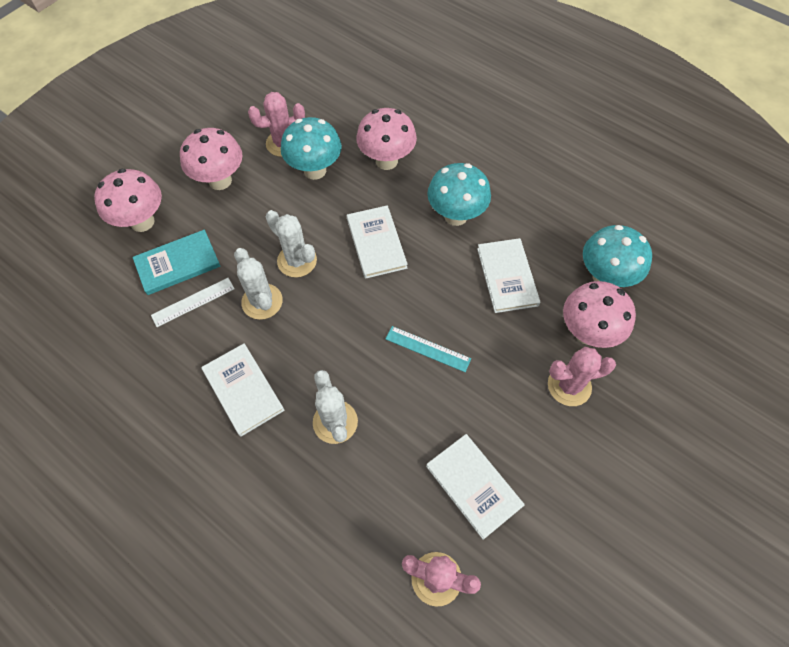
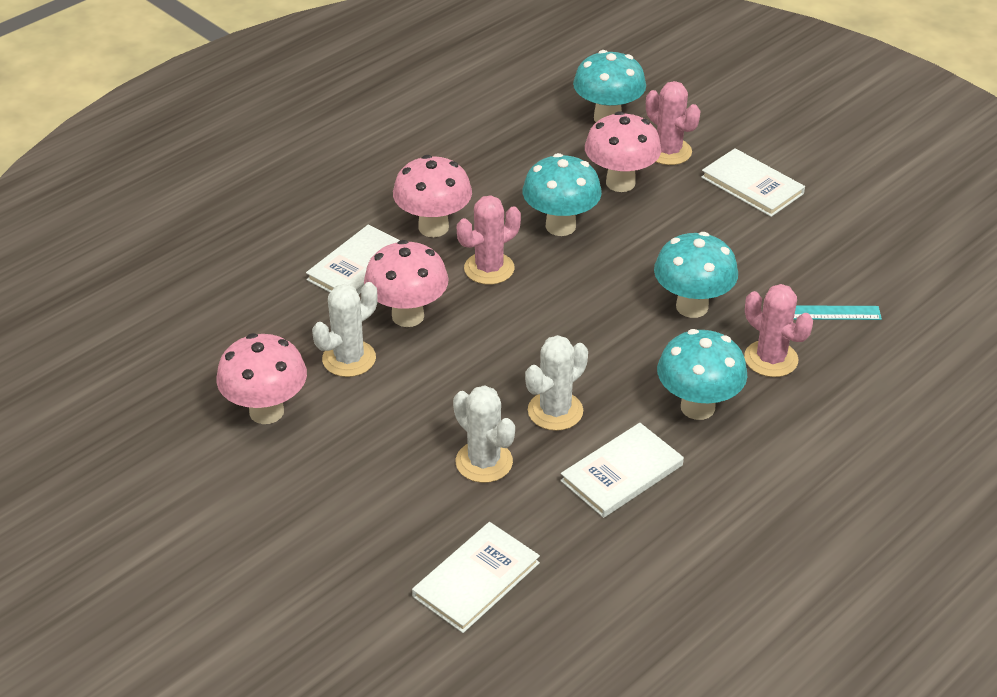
turquoise book: [133,230,220,295] = 1 -> none = 0
turquoise mushroom: [281,117,342,180] [427,163,491,226] [583,225,652,287] = 3 -> [522,153,602,236] [573,50,646,122] [654,232,738,318] [657,329,747,420] = 4
white ruler: [151,278,235,327] = 1 -> none = 0

